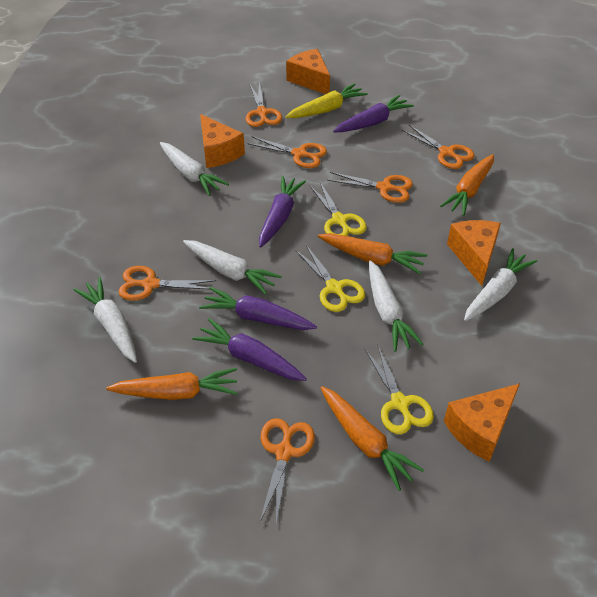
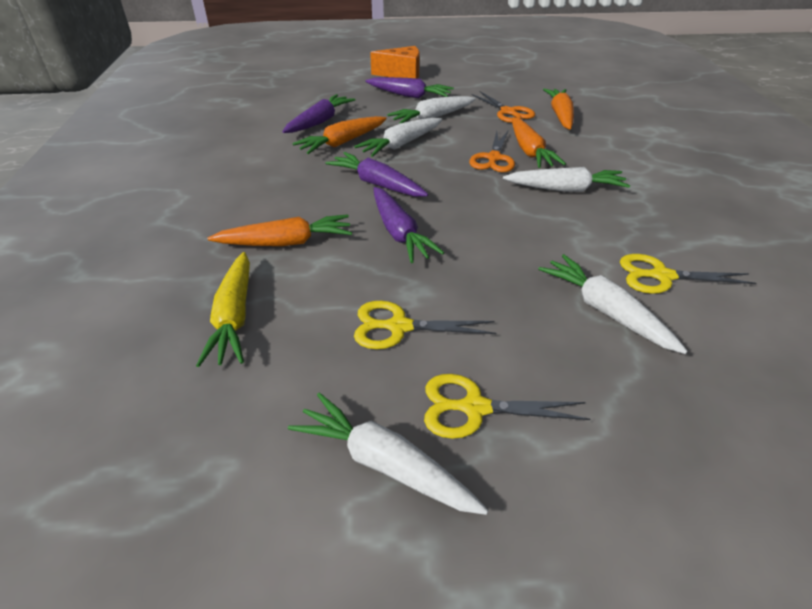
orange cheese: [200,114,245,168] [286,49,330,94] [444,383,520,462] [447,220,501,286] = 4 -> [370,46,419,78] = 1
orange scissors: [118,266,217,301] [246,82,282,127] [247,136,327,168] [260,418,315,524] [327,172,413,203] [402,125,475,169] = 6 -> [469,130,515,172] [471,91,535,123] = 2

